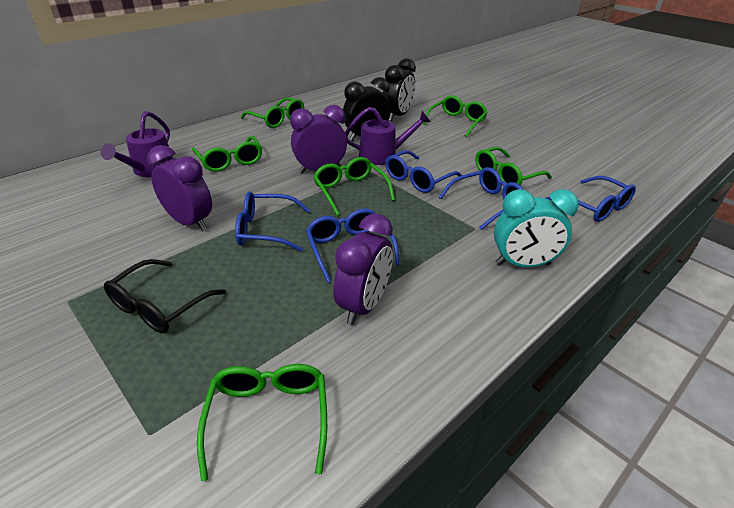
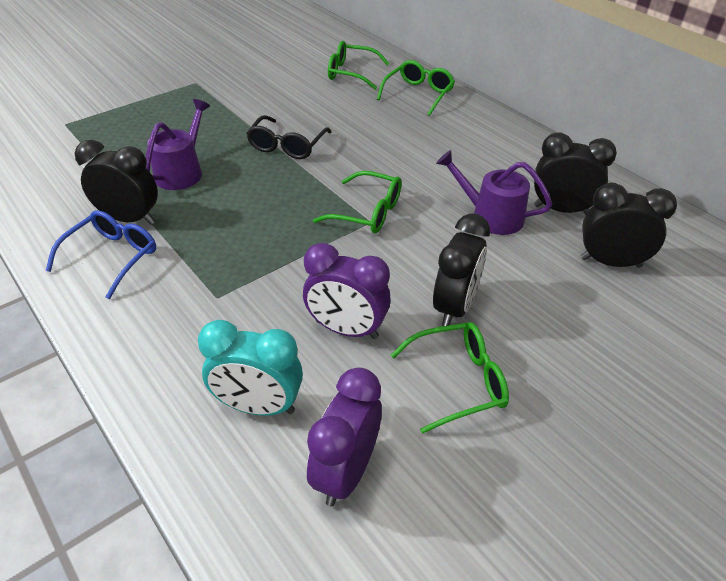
black clock: [343,77,391,141] [383,58,416,121] = 2 -> [75,140,158,225] [433,214,490,326] [534,133,617,214] [581,183,677,268] = 4
blue glasses: [235,192,310,252] [306,208,400,283] [385,150,462,193] [439,167,524,230] [545,176,636,222] = 5 -> [46,210,156,299] = 1
green glasses: [192,136,262,172] [197,364,327,481] [241,97,304,128] [313,157,395,216] [423,95,488,137] [475,147,552,185] = 6 -> [313,171,402,233] [328,41,389,90] [377,60,455,116] [390,322,509,434] = 4
purple clock: [147,145,212,231] [290,105,347,174] [333,214,393,325] = 3 -> [303,243,391,339] [307,367,382,507] = 2

